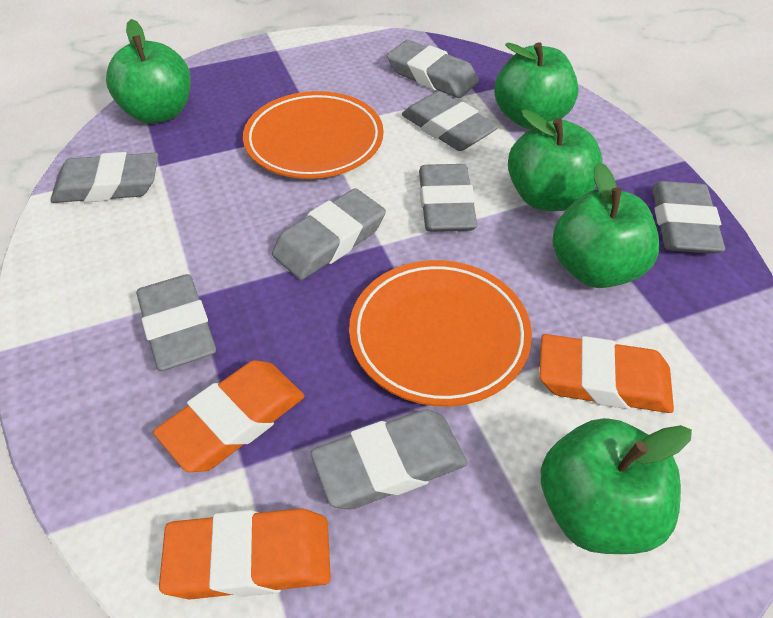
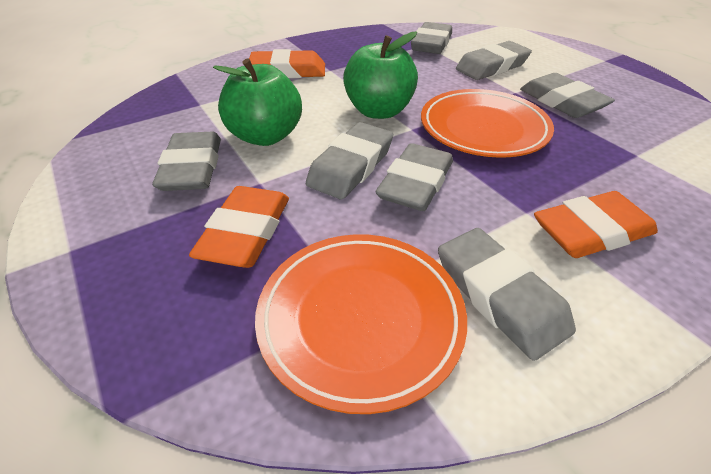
green apple: [106,19,191,124] [494,42,579,129] [508,110,602,211] [541,418,692,554] [552,162,660,288] = 5 -> [213,58,302,146] [343,32,418,119] = 2
grey eraser: [50,152,158,203] [136,274,216,371] [272,188,386,280] [311,409,467,509] [387,40,479,98] [402,91,499,151] [419,164,478,232] [652,181,725,254] = 8 -> [152,132,221,191] [306,122,393,199] [376,143,453,211] [411,22,452,54] [438,228,576,361] [456,41,532,80] [520,73,615,118] = 7

